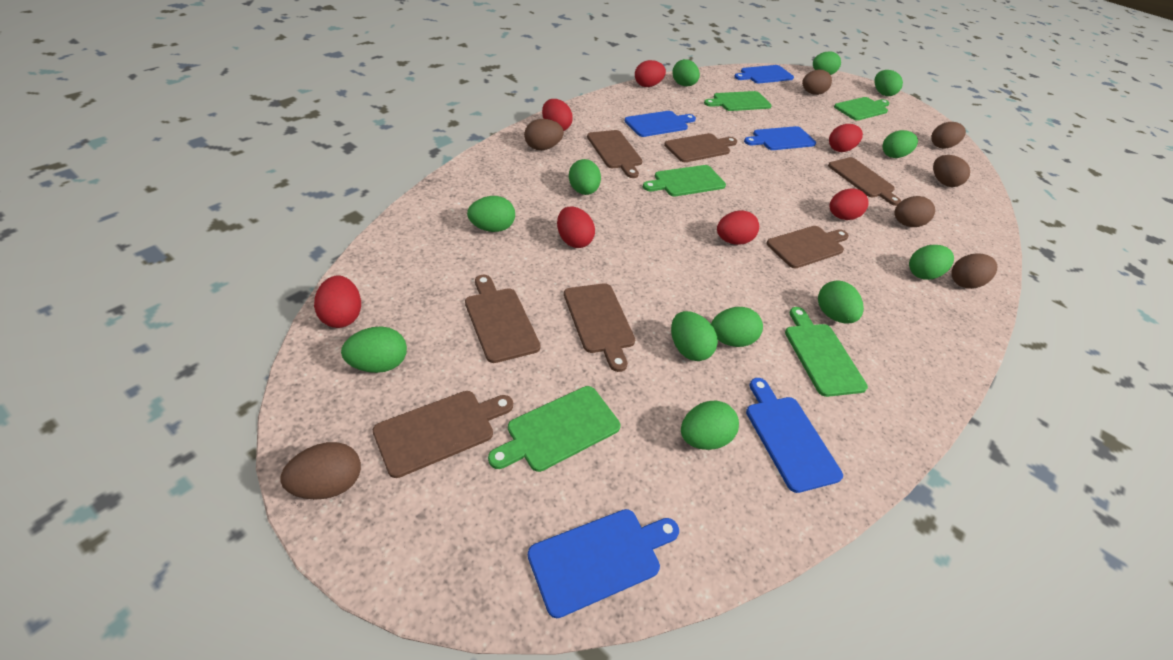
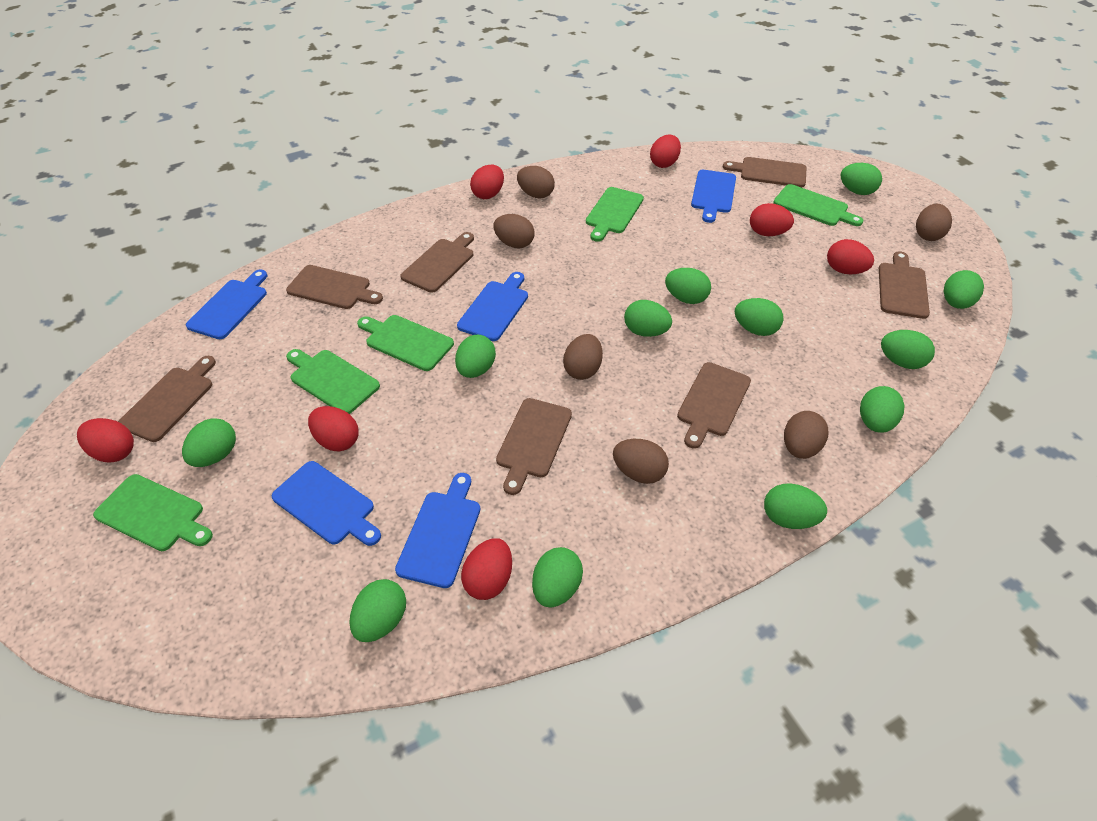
brown egg: [280,442,361,500] [524,119,564,150] [802,70,832,95] [894,196,935,227] [931,122,966,149] [933,155,970,187] [951,254,997,289] = 7 -> [493,214,534,249] [517,166,555,199] [563,334,603,380] [613,439,669,484] [784,411,828,459] [916,204,952,241] = 6

